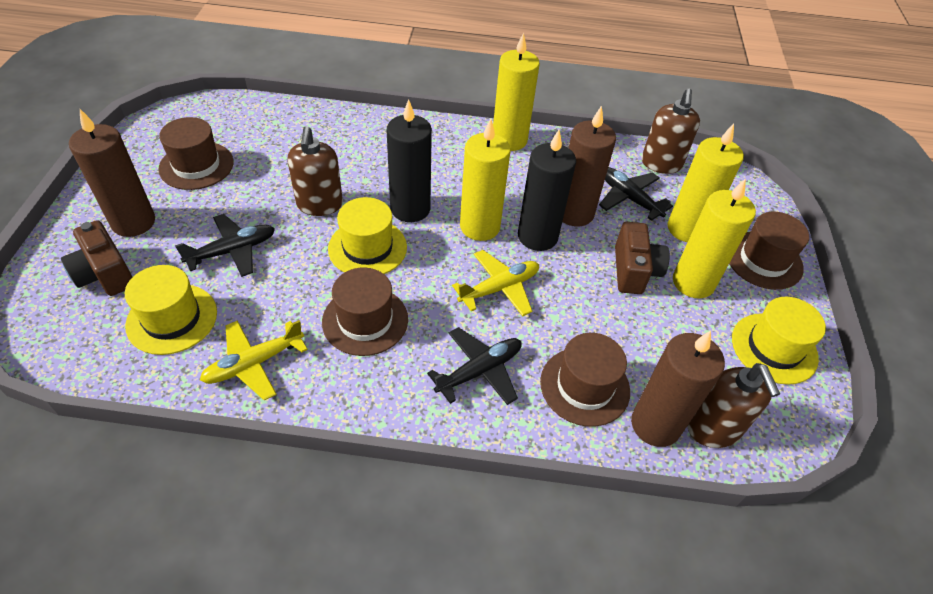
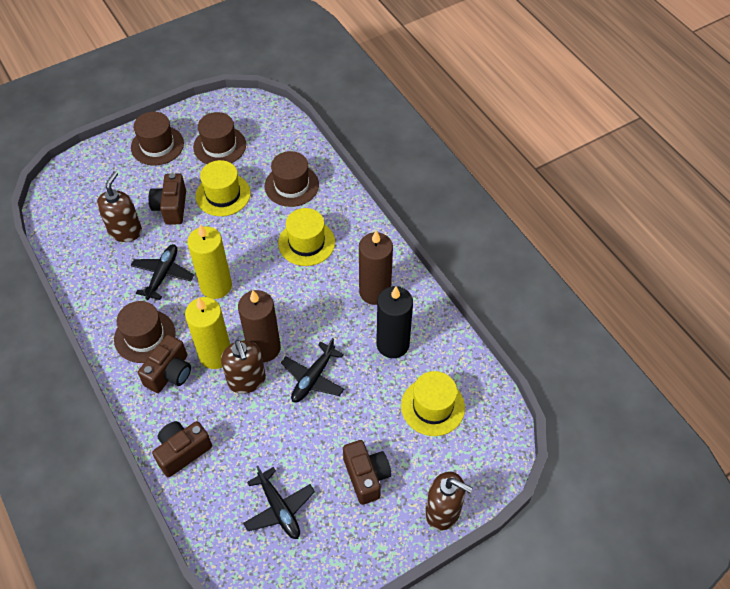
black candle: [387,99,432,222] [518,130,576,251] = 2 -> [376,286,413,358] = 1
brown camera: [61,220,132,296] [615,222,670,294] = 2 -> [138,334,191,393] [149,173,186,225] [152,421,212,477] [343,440,392,505] = 4
brown candle: [69,109,155,237] [562,105,616,226] [631,331,725,447] = 3 -> [238,290,281,362] [359,231,393,305] = 2
yellow candle: [460,119,511,241] [493,32,540,151] [668,124,744,242] [673,178,756,298] = 4 -> [185,297,230,369] [187,224,232,299] = 2
yellow plane: [200,320,308,400] [452,250,539,316] = 2 -> none = 0

